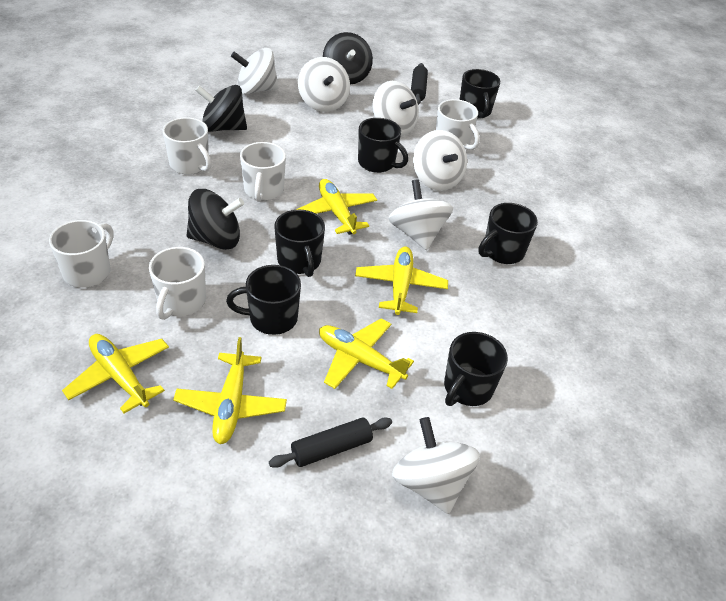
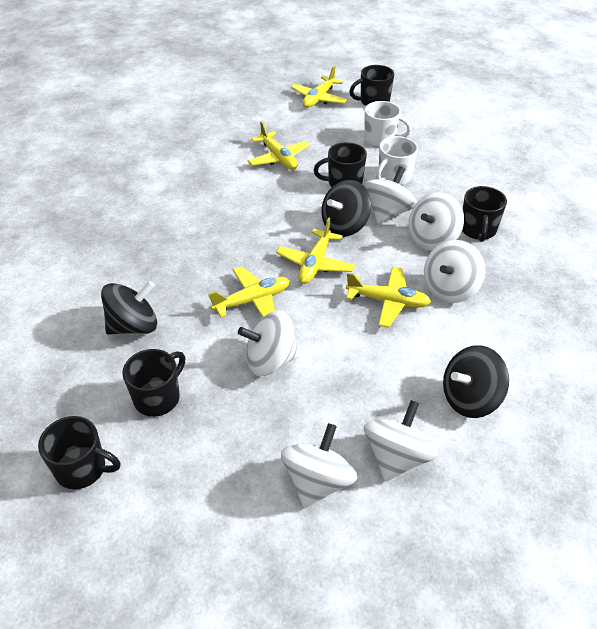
black mug: [226,265,301,335] [274,210,325,277] [358,118,408,173] [444,332,508,406] [460,69,500,119] [478,203,538,264] = 6 -> [38,416,121,490] [122,349,185,417] [314,142,367,187] [349,65,394,106] [462,186,507,242] = 5
black rolling pin: [269,417,392,468] [411,63,428,105] = 2 -> none = 0
white mug: [49,220,114,288] [149,247,206,320] [163,117,212,175] [240,142,286,202] [436,99,480,150] = 5 -> [364,101,412,147] [376,136,418,185] = 2

